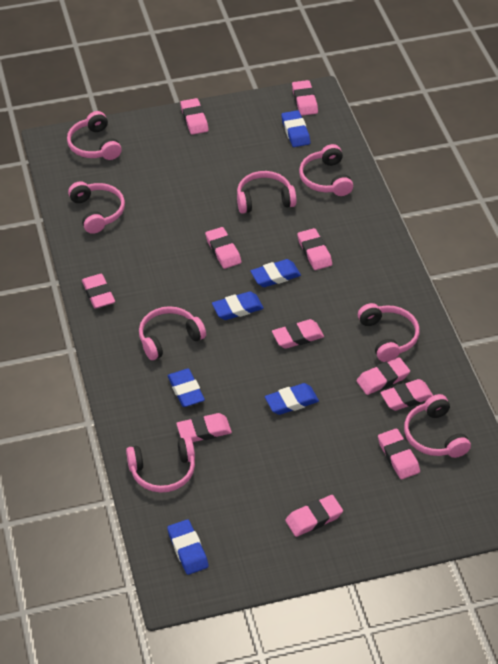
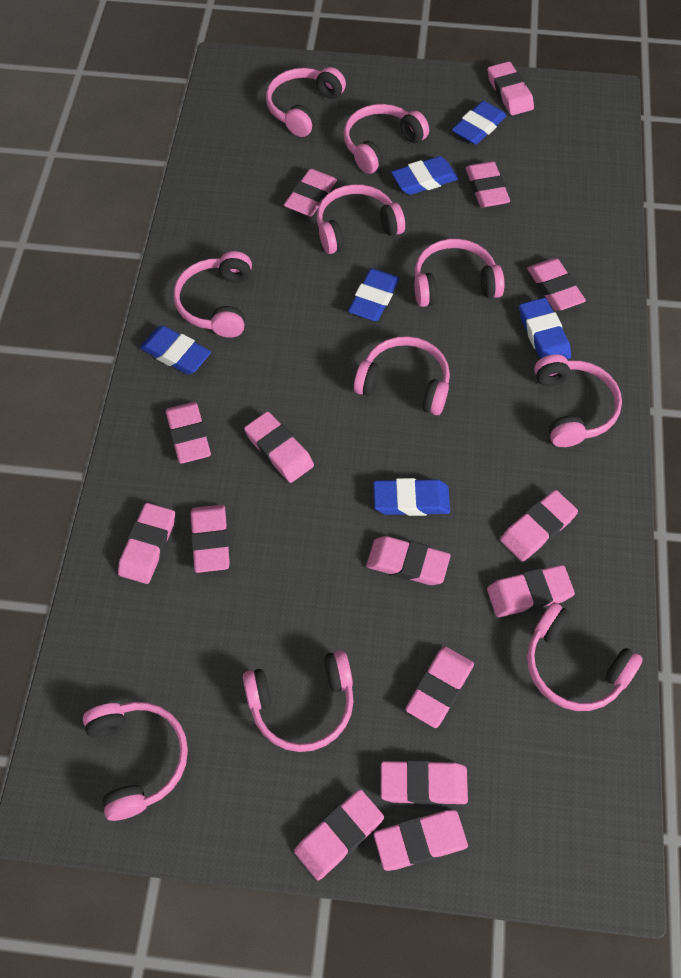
pink eraser: [82,274,115,309] [176,413,232,442] [180,98,209,135] [205,227,241,269] [272,319,324,349] [285,495,343,537] [292,80,318,116] [297,228,332,270] [357,357,410,395] [378,429,420,479] [380,379,433,411] = 11 -> [118,503,175,584] [166,402,211,463] [191,505,230,573] [244,411,314,483] [284,169,337,216] [294,789,384,880] [366,536,451,585] [374,810,468,871] [381,760,468,805] [405,646,474,728] [466,161,510,208] [487,565,575,617] [488,61,534,115] [500,490,578,562] [527,258,586,311] = 15
pink headphones: [67,111,122,160] [68,181,125,234] [126,437,195,493] [139,306,206,360] [237,171,297,214] [299,144,353,196] [358,303,419,362] [404,394,471,458] = 8 -> [83,702,188,821] [174,251,252,338] [243,650,354,752] [266,67,346,137] [317,184,405,254] [344,104,429,174] [354,336,450,416] [414,239,505,307] [527,602,643,711] [534,354,622,447] = 10

